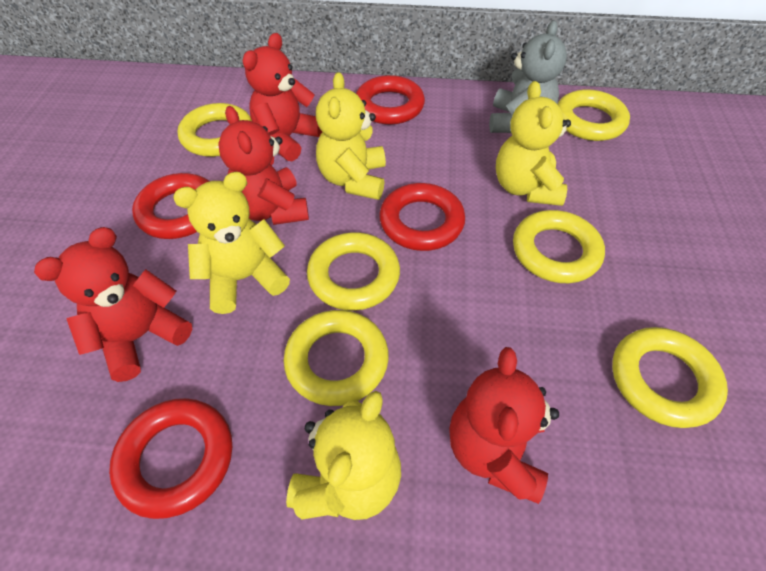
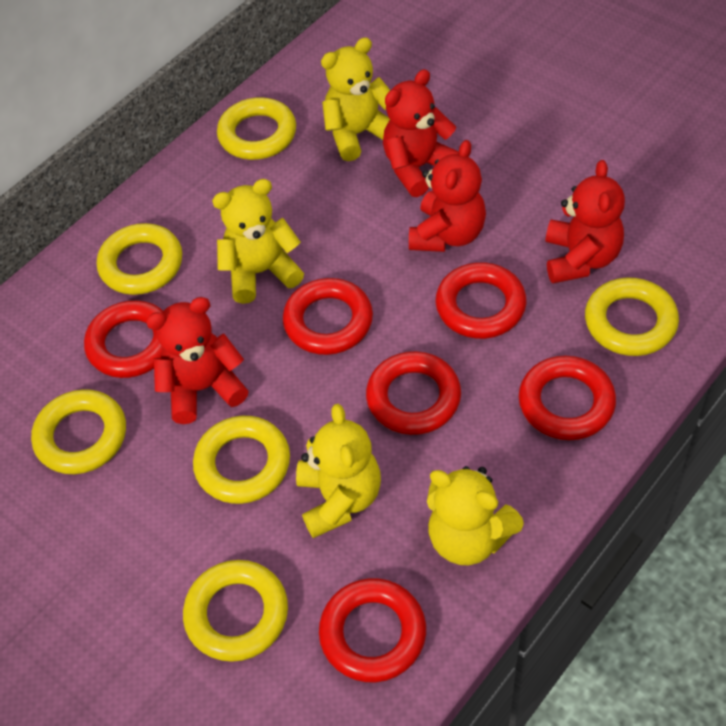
grey teddy bear: [489,20,567,133] = 1 -> none = 0
red ring: [109,398,232,519] [132,173,209,239] [356,75,425,125] [379,183,465,251] = 4 -> [84,300,163,378] [283,278,373,355] [319,578,426,682] [366,351,461,435] [436,262,526,339] [519,356,616,440] = 6

